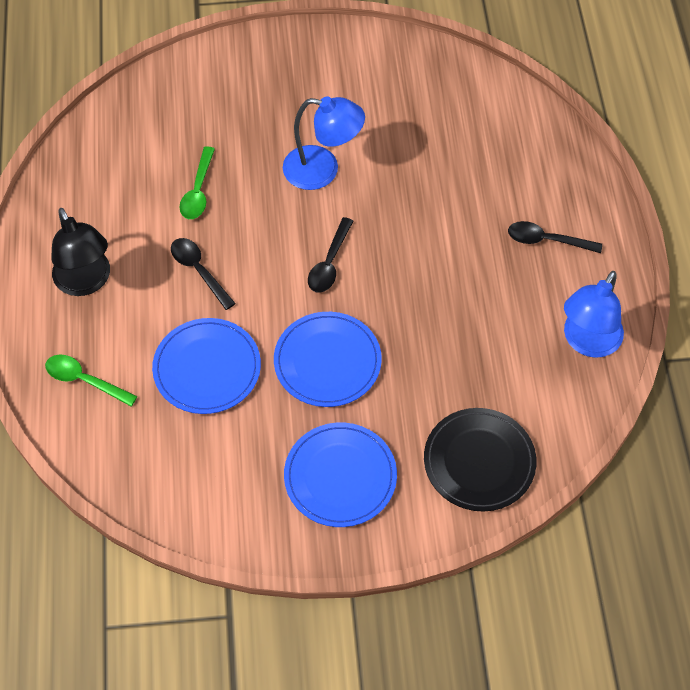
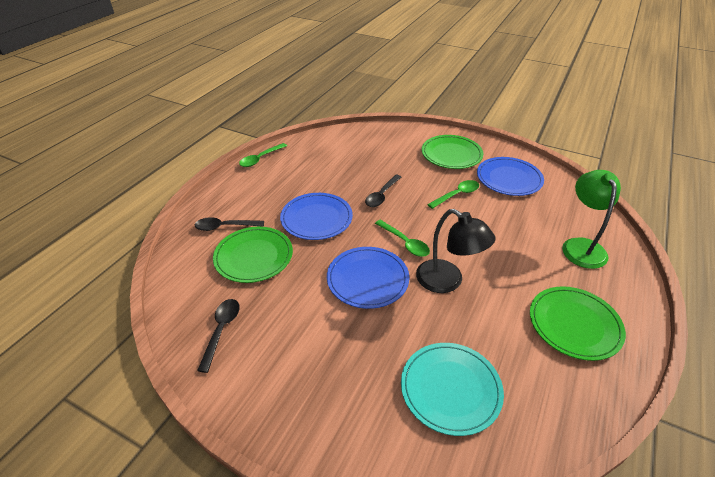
black plate: [424,408,537,511] = 1 -> none = 0
blue lamp: [283,96,365,190] [564,271,624,358] = 2 -> none = 0
green lamp: none = 0 -> [562,170,621,269] = 1
green plate: none = 0 -> [213,227,293,283] [421,135,483,169] [530,286,626,361] = 3
green spoon: [45,355,137,406] [179,146,215,219] = 2 -> [239,143,287,167] [375,220,430,257] [427,180,479,209] = 3
turquoise plate: none = 0 -> [401,343,504,436] = 1

